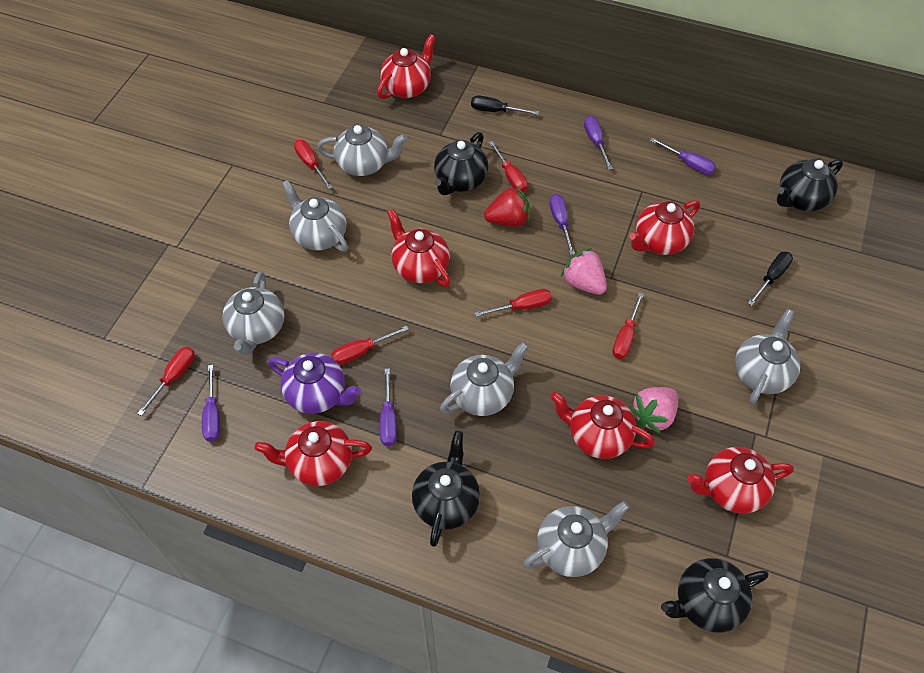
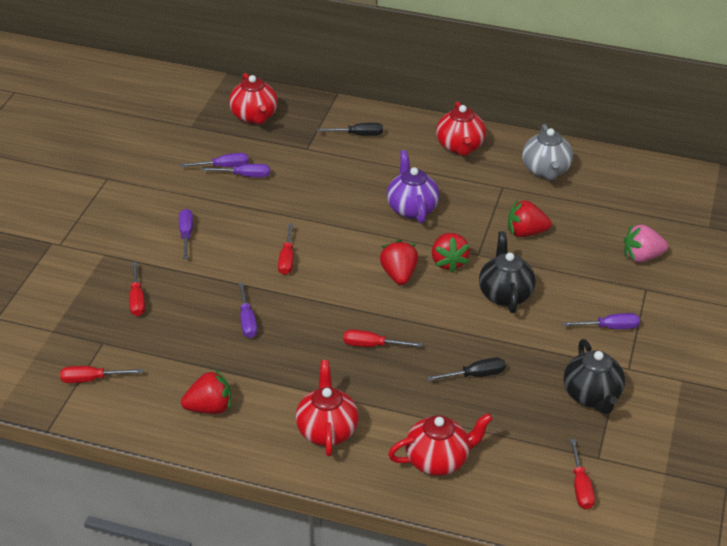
black teapot: [412,431,480,547] [434,132,489,195] [661,558,768,633] [777,159,843,211] = 4 -> [479,231,536,313] [564,339,625,414] = 2
grey teapot: [222,272,285,355] [282,180,348,252] [317,125,407,176] [440,342,529,416] [523,501,630,577] [735,309,800,404] = 6 -> [522,124,573,181] = 1
pink strawberry: [561,248,607,295] [630,387,678,434] = 2 -> [624,225,668,263] = 1
red screwdriver: [137,347,195,416] [294,140,333,189] [331,325,409,365] [475,289,552,317] [489,141,528,193] [612,293,644,359] = 6 -> [60,366,143,383] [129,262,145,316] [278,224,293,275] [343,329,422,347] [570,439,595,510] = 5
red strawberry: [484,185,530,227] = 1 -> [181,369,231,414] [380,240,418,285] [432,233,470,273] [508,200,551,237] = 4
red teapot: [255,421,372,486] [377,34,436,99] [387,209,451,287] [550,392,655,459] [629,200,700,255] [687,447,794,514] = 6 -> [229,73,278,125] [296,360,359,456] [388,413,493,476] [436,101,486,156] = 4

